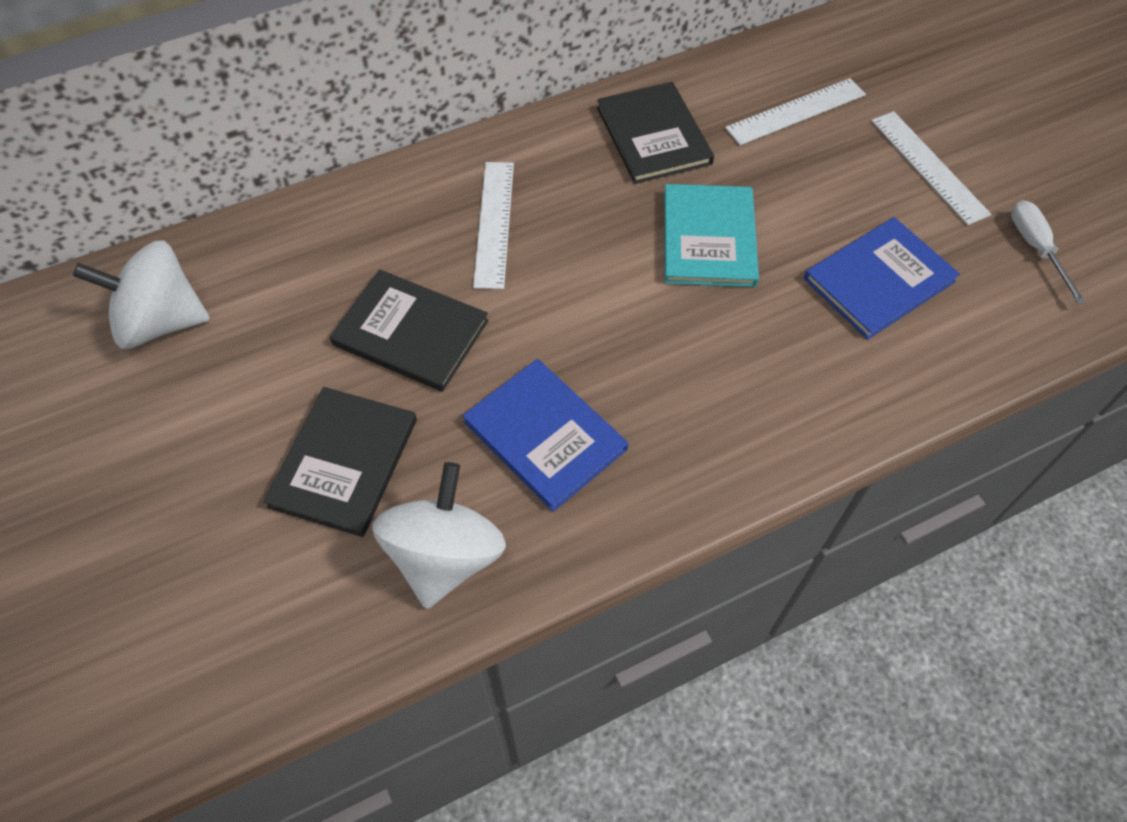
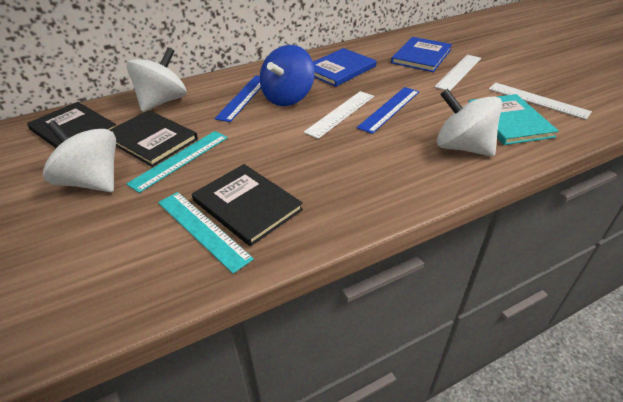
blue ruler: none = 0 -> [214,75,261,122] [357,87,419,134] = 2
blue spinning top: none = 0 -> [260,45,315,106] = 1
turquoise ruler: none = 0 -> [126,131,228,193] [158,192,254,274] = 2
white screwdriver: [1011,200,1086,304] = 1 -> none = 0
white spinning top: [73,240,210,349] [372,462,506,609] = 2 -> [43,121,116,192] [127,47,187,112] [437,89,502,157] = 3

